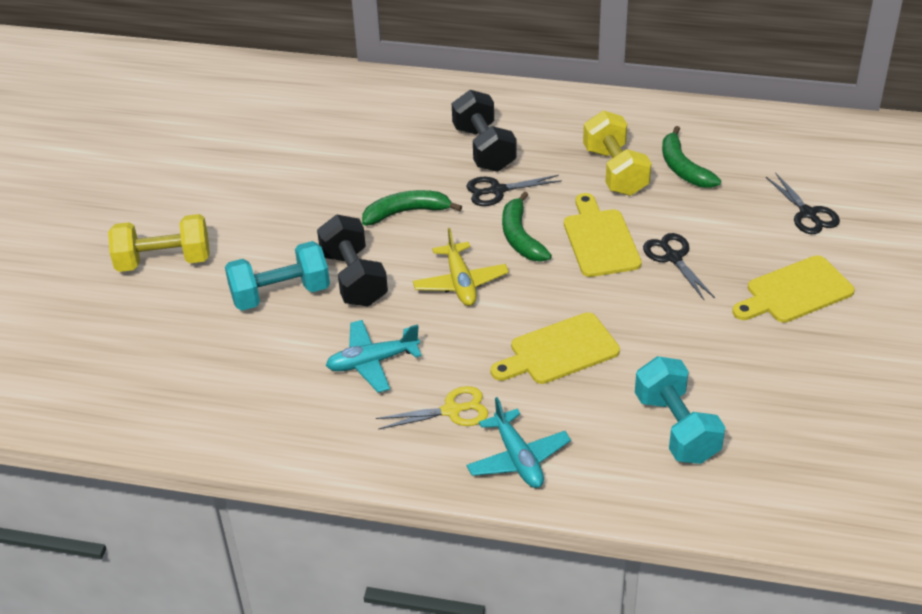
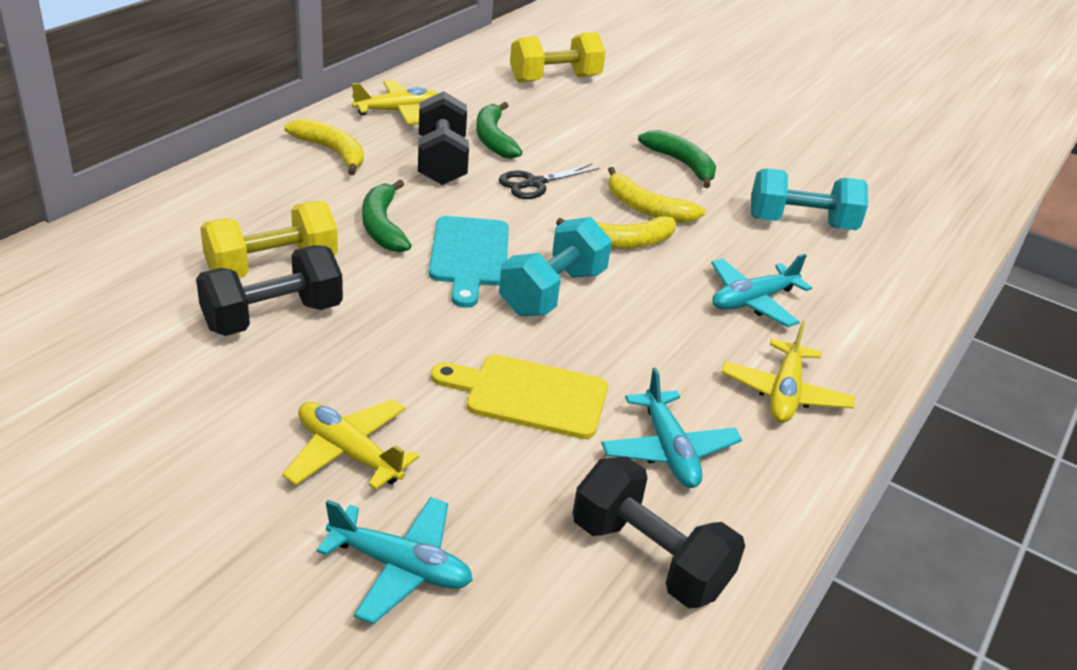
black dumbbell: [317,215,388,307] [452,90,517,172] = 2 -> [196,245,343,336] [418,91,469,185] [573,456,745,608] = 3
black scissors: [466,175,562,206] [643,233,715,301] [766,172,840,234] = 3 -> [498,164,600,199] = 1
turquoise cutting board: none = 0 -> [429,216,509,308] = 1
turquoise plane: [326,320,421,393] [466,397,571,488] = 2 -> [317,497,473,624] [601,368,742,488] [711,254,812,327] = 3
yellow banana: none = 0 -> [285,118,364,175] [556,216,676,249] [608,167,706,223] = 3
yellow cutting board: [491,312,620,384] [564,193,642,277] [732,255,855,323] = 3 -> [431,355,608,439] = 1
yellow plane: [413,228,509,306] = 1 -> [282,399,419,490] [352,80,439,125] [721,321,855,423] = 3
yellow scissors: [376,386,488,430] = 1 -> none = 0

